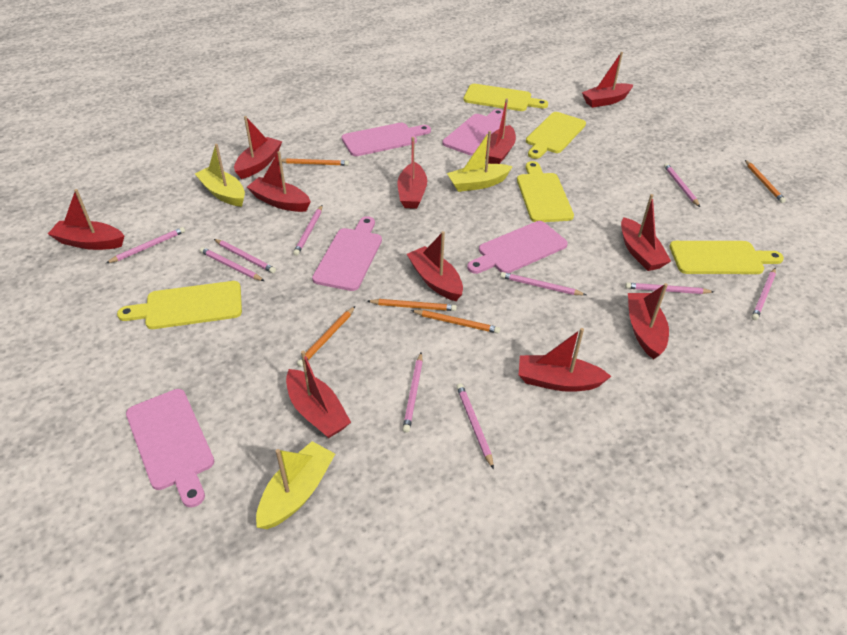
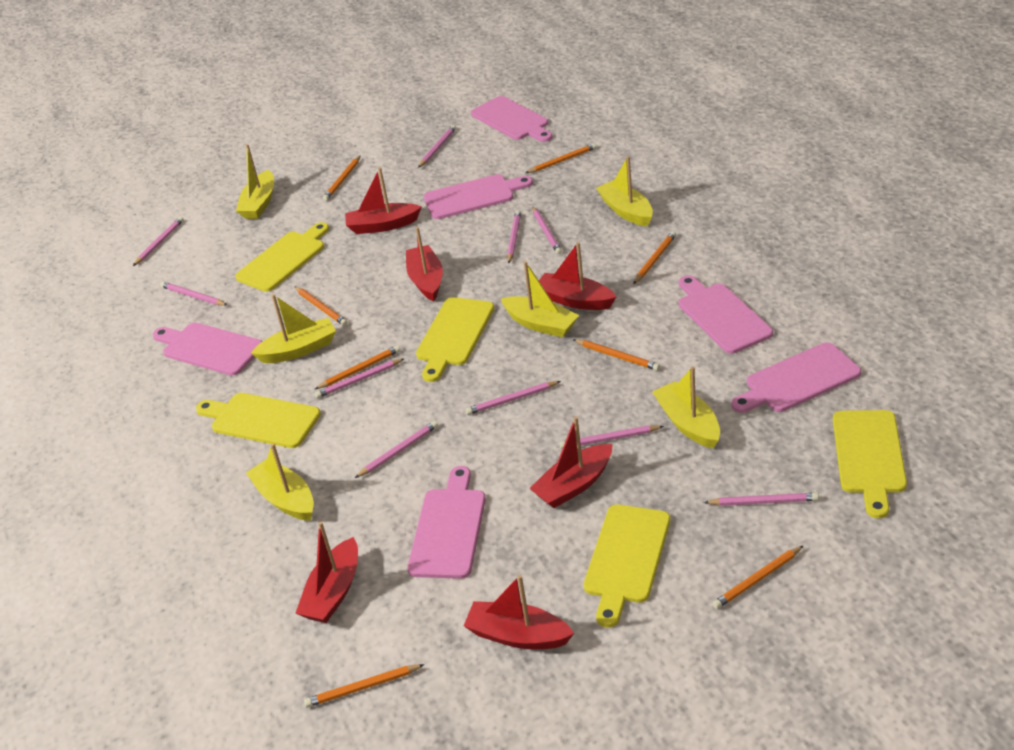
orange pencil: [281,158,349,166] [297,306,355,367] [368,299,457,311] [411,310,500,333] [745,160,786,203] = 5 -> [294,286,348,326] [304,664,425,707] [315,345,400,389] [323,155,361,201] [526,143,597,173] [573,339,660,371] [633,231,676,284] [712,545,804,609] = 8
pink cutting board: [126,389,214,507] [312,216,382,291] [342,123,431,156] [442,109,506,156] [467,221,568,274] = 5 -> [153,323,262,376] [407,466,486,579] [424,174,533,219] [471,96,553,142] [679,275,773,354] [731,342,861,413] = 6
red boat: [48,189,124,250] [234,116,282,179] [247,151,311,212] [286,350,351,438] [397,137,427,209] [407,231,463,301] [486,98,516,164] [519,328,612,392] [582,52,633,108] [621,194,671,271] [628,283,669,359] = 11 -> [295,522,358,623] [345,168,422,234] [406,227,443,301] [464,575,574,649] [529,416,613,508] [539,242,616,310] = 6
yellow boat: [195,144,245,207] [256,441,335,529] [447,131,513,192] = 3 -> [236,144,274,219] [246,443,314,521] [251,294,336,363] [501,261,579,337] [596,156,653,227] [652,366,720,448] = 6

